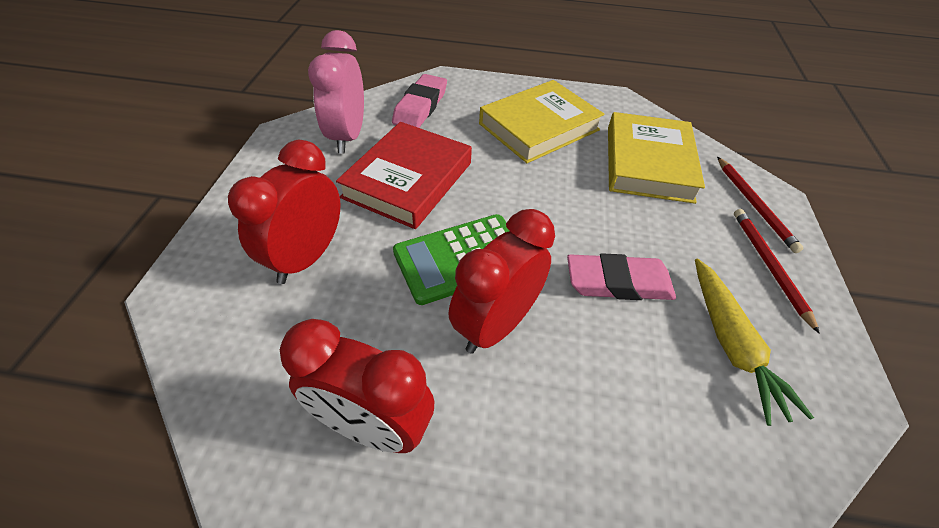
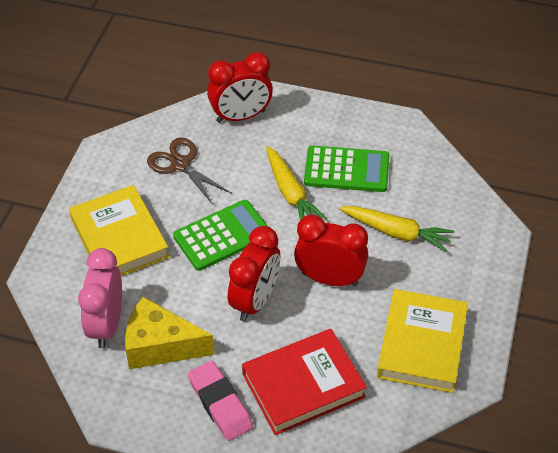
brown scissors: none = 0 -> [147,138,232,205] = 1
green calculator: [393,214,509,305] = 1 -> [173,200,268,271] [304,146,389,192] = 2
pink eraser: [392,74,447,128] [567,253,676,300] = 2 -> [188,361,253,441] = 1
red pencil: [717,157,804,253] [734,209,820,334] = 2 -> none = 0
yellow carrot: [695,258,814,426] = 1 -> [266,146,327,220] [339,206,454,252] = 2
yellow cheese: none = 0 -> [125,297,214,369] = 1

